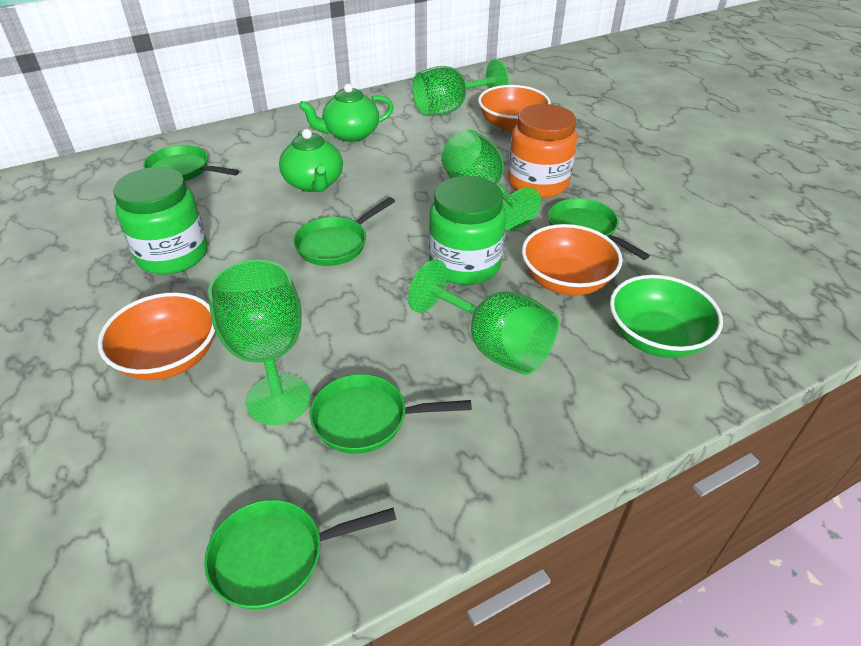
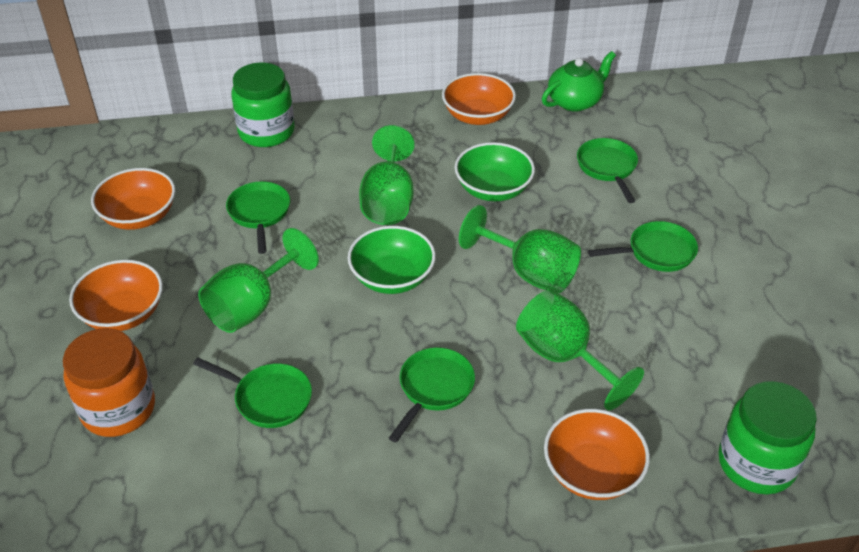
green bowl: [610,275,723,358] = 1 -> [348,226,436,294] [454,142,535,201] = 2
green teapot: [279,129,343,192] [299,84,394,142] = 2 -> [542,51,616,112] = 1
orange bowl: [98,293,215,380] [478,85,551,132] [522,224,623,295] = 3 -> [69,260,163,331] [91,168,175,230] [442,73,516,125] [544,409,650,500] = 4

